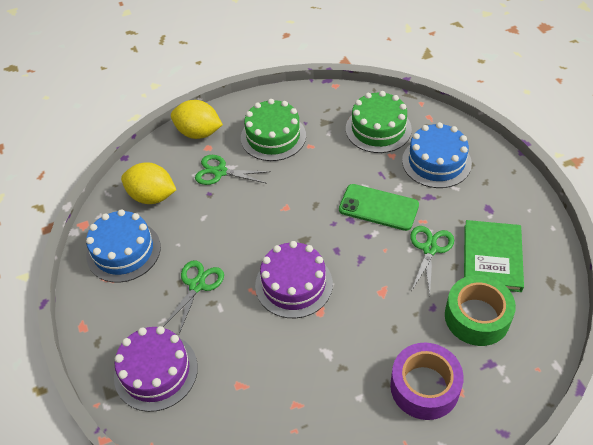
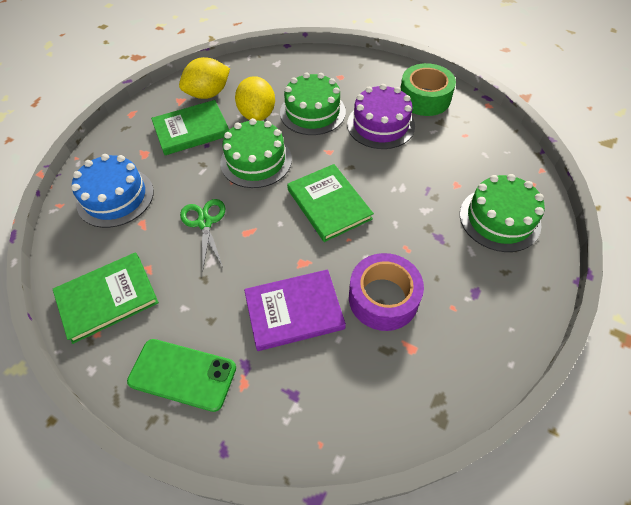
blue cake: [86,209,161,283] [402,122,472,188] = 2 -> [71,154,154,228] = 1
green book: [464,220,524,292] = 1 -> [53,252,159,344] [151,100,229,155] [287,164,374,242] = 3
green cake: [241,99,306,161] [346,91,412,153] = 2 -> [220,118,292,188] [280,72,346,135] [460,174,545,252] = 3
green scissors: [163,260,224,334] [195,155,271,185] [410,226,454,295] = 3 -> [180,199,226,268] = 1
purple book: none = 0 -> [244,269,346,351] = 1
purple cake: [114,326,198,412] [255,241,333,318] = 2 -> [347,84,415,149] = 1

